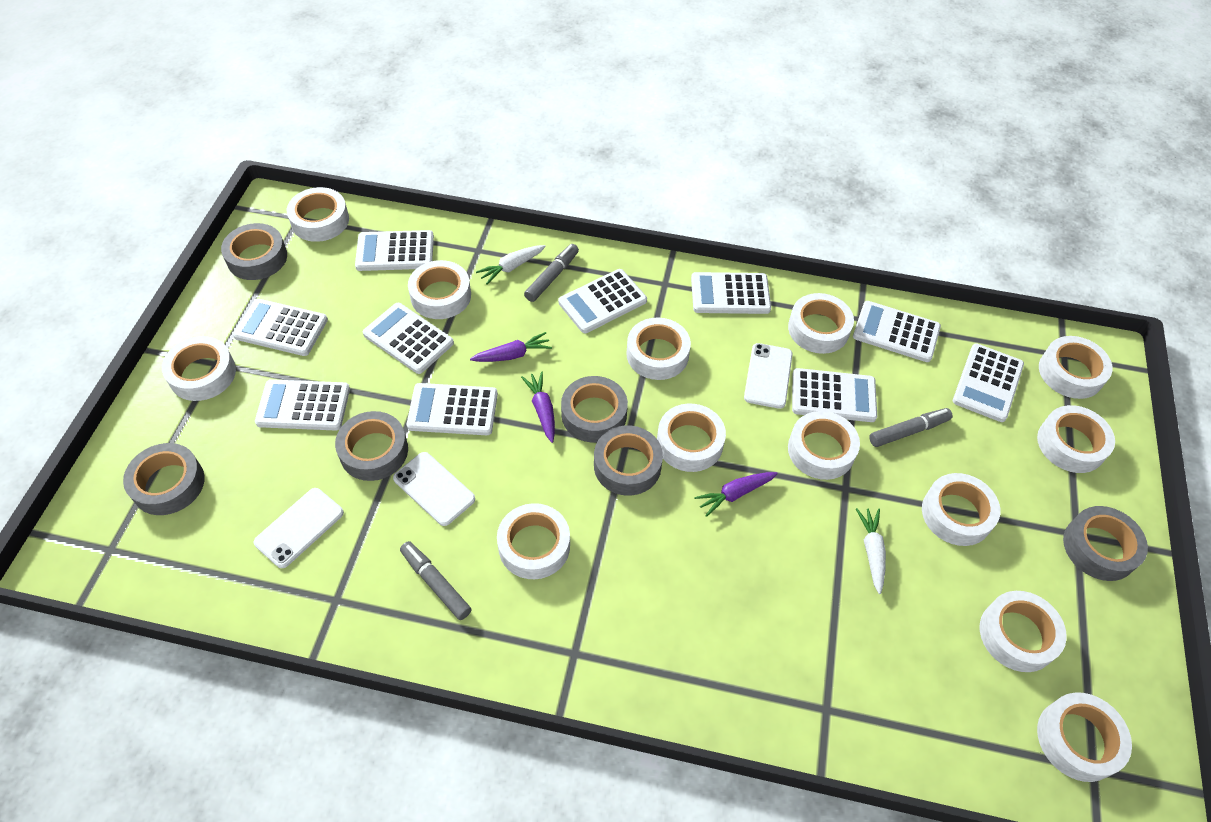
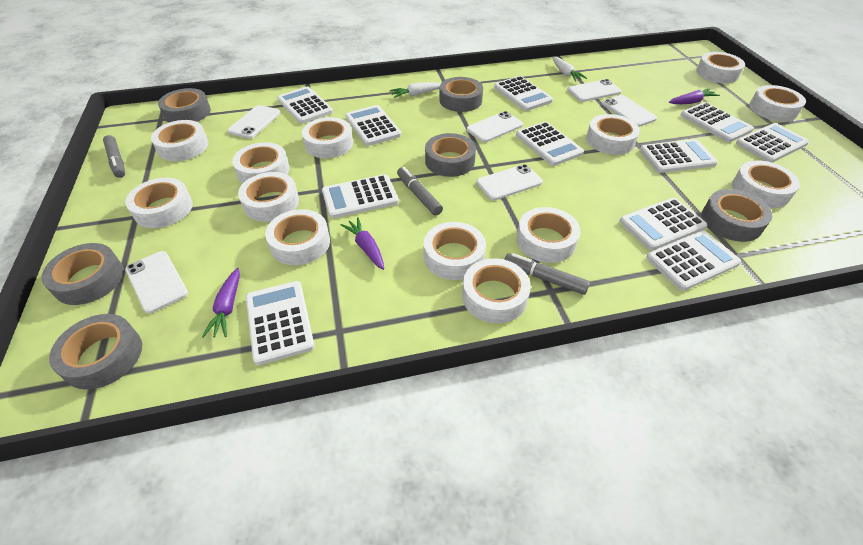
white calculator: [233,299,328,356] [255,379,350,431] [355,230,434,271] [363,303,454,374] [407,383,498,435] [558,269,647,333] [691,272,771,314] [792,368,877,422] [853,301,941,362] [953,343,1024,422] = 10 -> [246,281,315,365] [277,87,333,124] [322,174,399,219] [345,105,401,146] [494,76,553,111] [516,121,584,166] [619,198,707,250] [640,139,718,173] [646,231,741,291] [680,102,754,142] [736,123,809,163] = 11
white phone: [254,488,344,568] [393,452,475,526] [744,343,793,409] = 3 -> [125,251,188,314] [227,105,280,139] [467,111,523,142] [476,164,543,200] [567,79,622,102] [602,95,657,127] = 6

